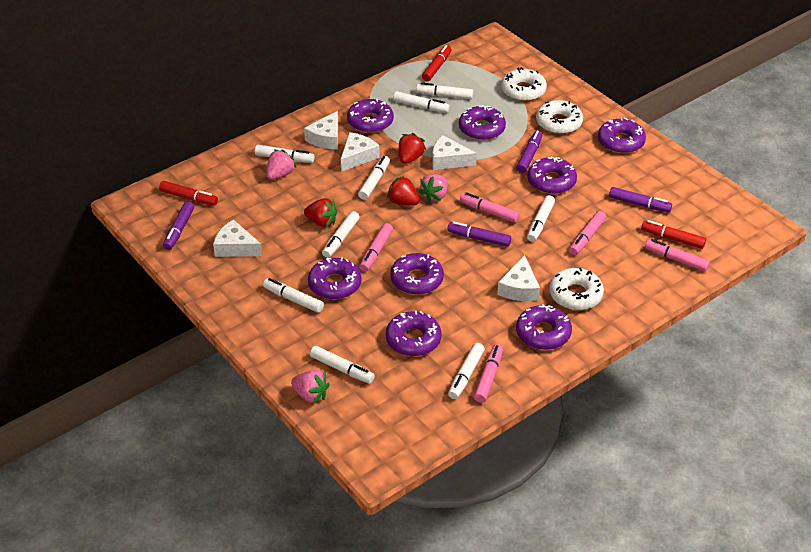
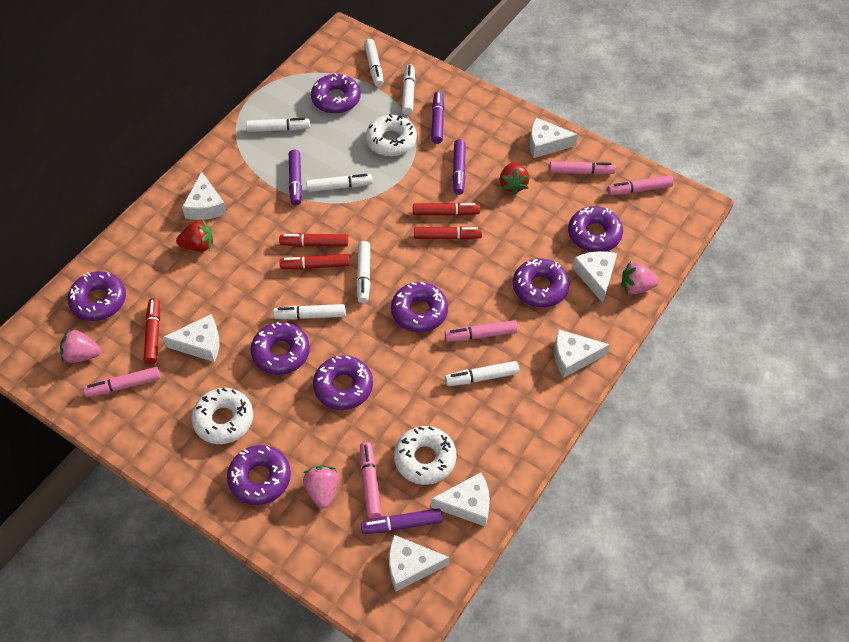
red marker: [159,181,218,206] [422,45,452,81] [641,220,706,249] = 3 -> [144,298,160,364] [279,233,348,247] [280,254,350,270] [413,202,480,216] [414,226,482,240] = 5
red strawberry: [304,198,338,227] [387,176,420,205] [399,133,426,164] = 3 -> [176,219,213,252] [500,163,529,195] = 2
white cheese: [213,219,262,257] [304,111,338,149] [341,132,380,172] [432,135,477,170] [497,255,540,301] = 5 -> [163,314,219,362] [182,172,227,220] [389,535,450,592] [431,472,490,527] [530,117,578,158] [554,329,610,378] [573,251,617,303] = 7
white marker: [255,145,315,163] [263,278,324,313] [310,346,375,384] [322,211,360,258] [358,156,390,200] [393,91,450,113] [416,82,473,99] [448,343,485,399] [527,195,555,242] = 9 -> [246,118,310,132] [273,304,346,320] [306,174,373,192] [356,241,370,303] [364,39,384,87] [402,64,415,115] [445,361,519,386] = 7

